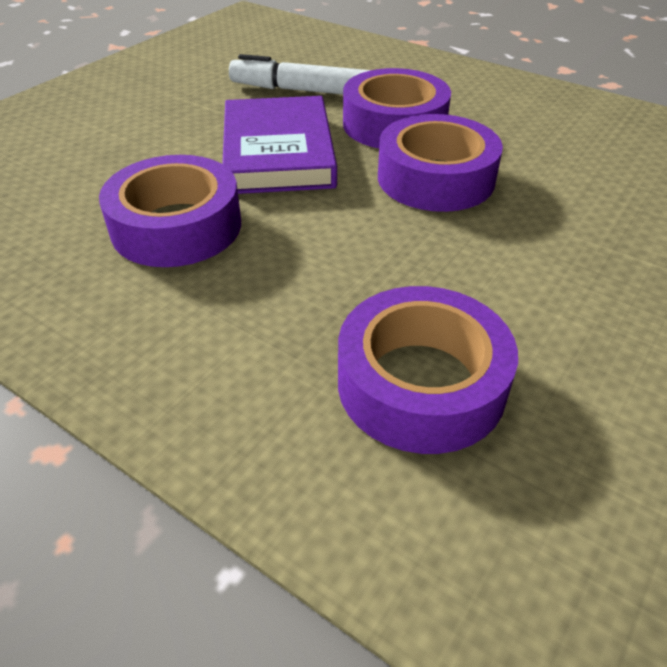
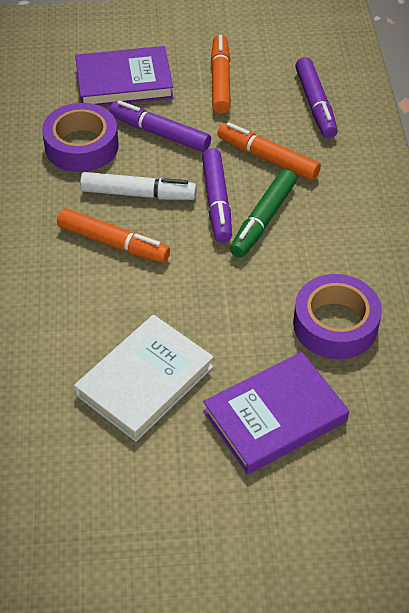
green marker: none = 0 -> [230,169,297,258] = 1
orange marker: none = 0 -> [57,208,170,263] [211,35,231,114] [217,122,321,180] = 3
purple book: [222,96,337,194] = 1 -> [75,46,174,106] [203,352,349,474] = 2
purple marker: none = 0 -> [109,100,211,152] [202,148,232,243] [295,57,338,138] = 3
purple tape: [99,155,241,267] [338,286,518,454] [343,68,451,148] [378,114,503,212] = 4 -> [42,103,119,172] [293,274,382,359] = 2
white book: none = 0 -> [74,315,214,442] = 1

